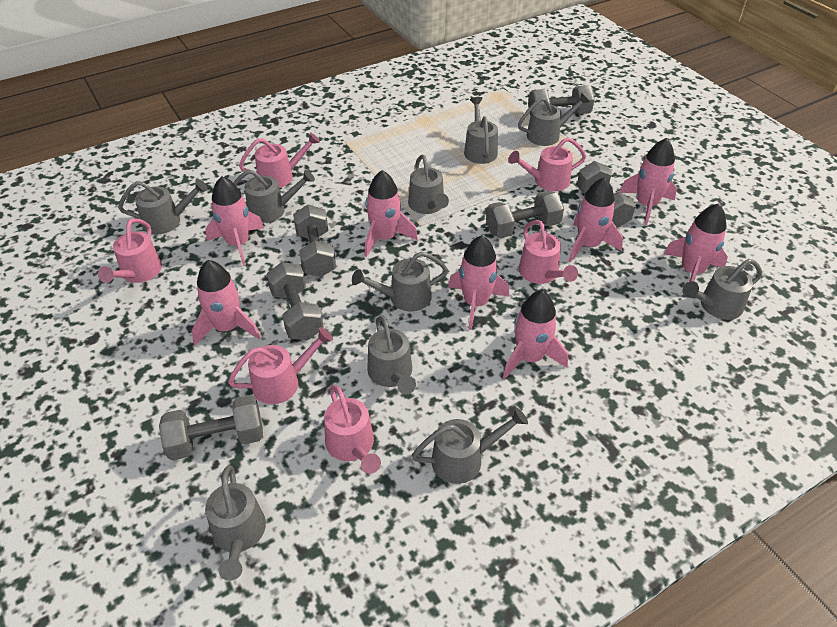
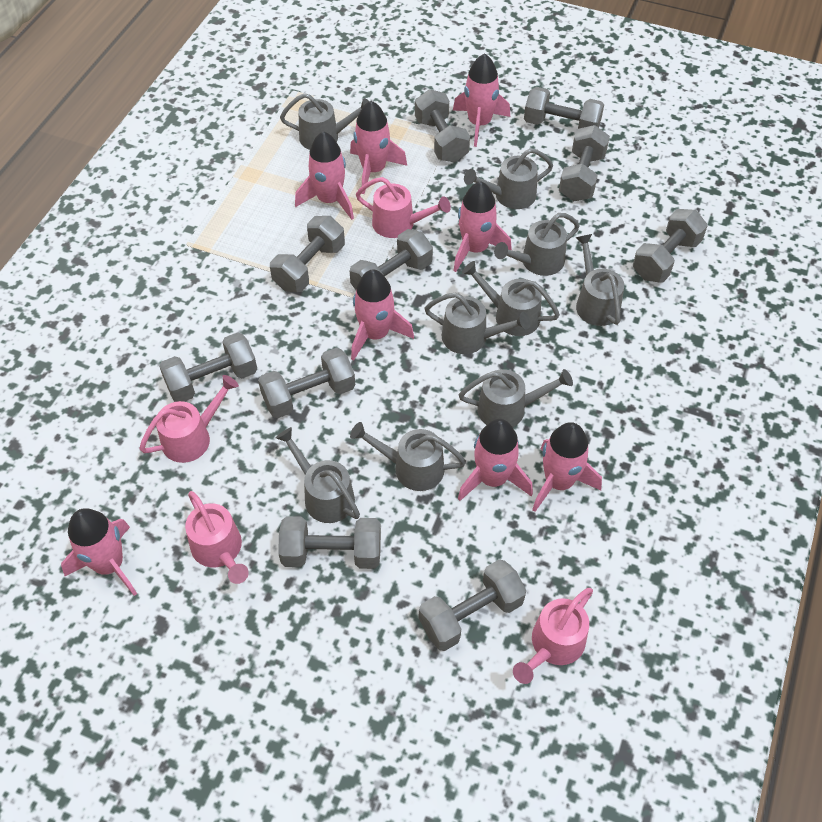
grey dumbbell: [159,395,263,460] [266,262,324,340] [293,205,336,277] [486,191,564,238] [528,86,595,116] [577,161,636,228] = 6 -> [159,332,257,402] [258,348,355,418] [270,216,345,292] [278,516,381,569] [350,229,433,290] [415,89,470,163] [419,559,526,651] [524,87,604,129] [559,125,610,201] [633,209,708,283] = 10
grey watering can: [118,179,208,234] [205,465,266,581] [234,169,315,223] [352,252,448,311] [367,316,416,394] [408,155,449,214] [412,408,528,484] [464,97,498,164] [518,93,590,146] [683,259,762,320] = 10 -> [276,427,360,523] [280,93,369,150] [350,422,466,491] [424,292,530,354] [459,369,573,427] [462,261,560,336] [464,148,553,209] [494,213,580,276] [575,234,624,326] = 9
pink watering can: [98,218,162,283] [228,327,333,404] [239,132,320,188] [324,385,381,474] [508,137,586,191] [519,220,578,284] = 6 -> [139,375,239,463] [185,491,249,584] [356,177,451,238] [513,588,593,684] = 4

